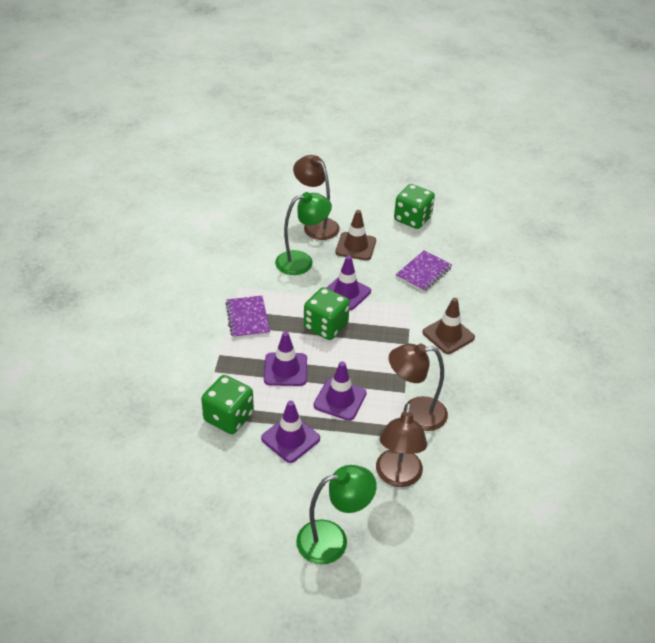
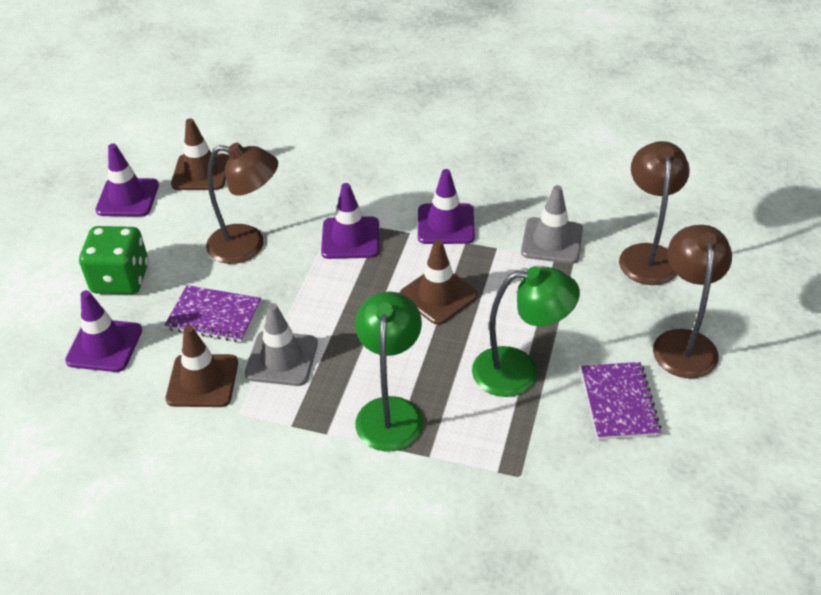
brown traffic cone: [335,210,376,260] [422,298,475,354] = 2 -> [166,326,238,407] [171,118,230,190] [400,240,478,325] = 3
green dice: [201,375,254,434] [304,287,350,340] [394,184,435,229] = 3 -> [79,226,149,294] = 1
grey traffic cone: none = 0 -> [245,303,318,386] [521,185,583,264] = 2

